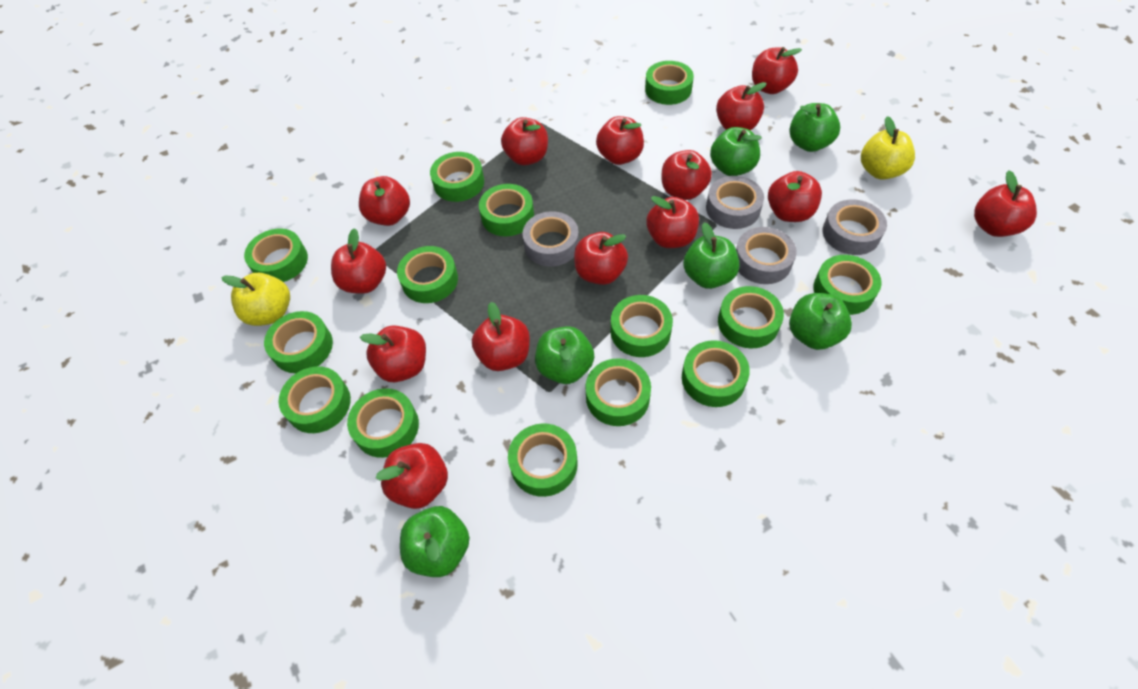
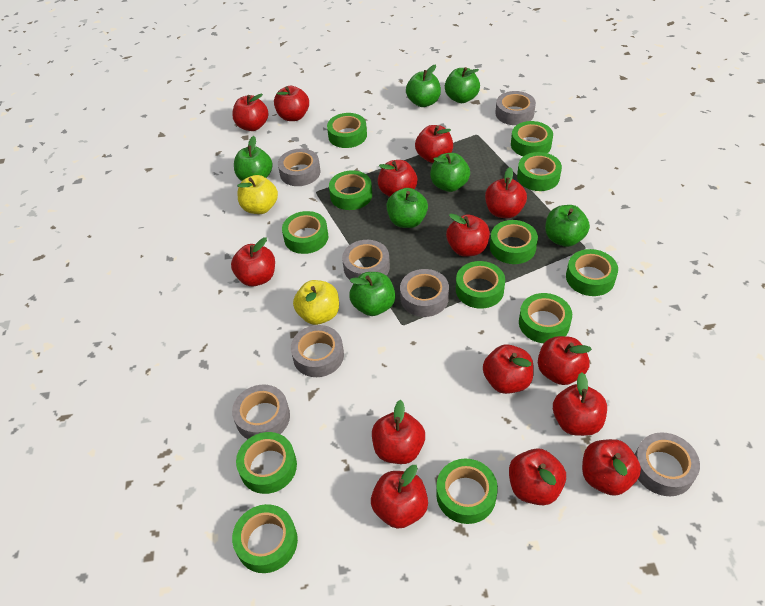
green apple: [400,506,470,577] [535,326,594,384] [683,222,739,289] [710,127,762,176] [789,103,840,152] [789,293,852,350] = 6 -> [234,136,273,181] [349,272,396,316] [386,188,428,228] [406,65,441,107] [430,153,470,192] [445,67,480,103] [545,205,590,247] = 7
green tape: [244,228,308,282] [264,311,333,373] [278,366,351,433] [347,388,419,458] [397,246,458,303] [430,152,484,202] [479,184,534,236] [508,424,578,497] [585,358,651,426] [611,295,673,357] [645,61,694,105] [682,340,750,407] [718,286,784,348] [813,255,882,315] = 14 -> [232,504,298,573] [236,432,297,494] [282,211,328,254] [327,113,367,148] [329,170,372,210] [436,459,498,524] [456,261,505,309] [490,220,538,264] [511,121,553,156] [517,152,562,191] [519,293,572,343] [566,249,618,296] = 12
grey tape: [523,211,579,267] [706,176,764,229] [736,227,797,284] [823,199,887,255] = 4 -> [232,385,290,439] [278,149,320,186] [291,325,344,377] [342,240,390,280] [400,269,449,317] [495,91,536,125] [635,432,700,496] = 7

